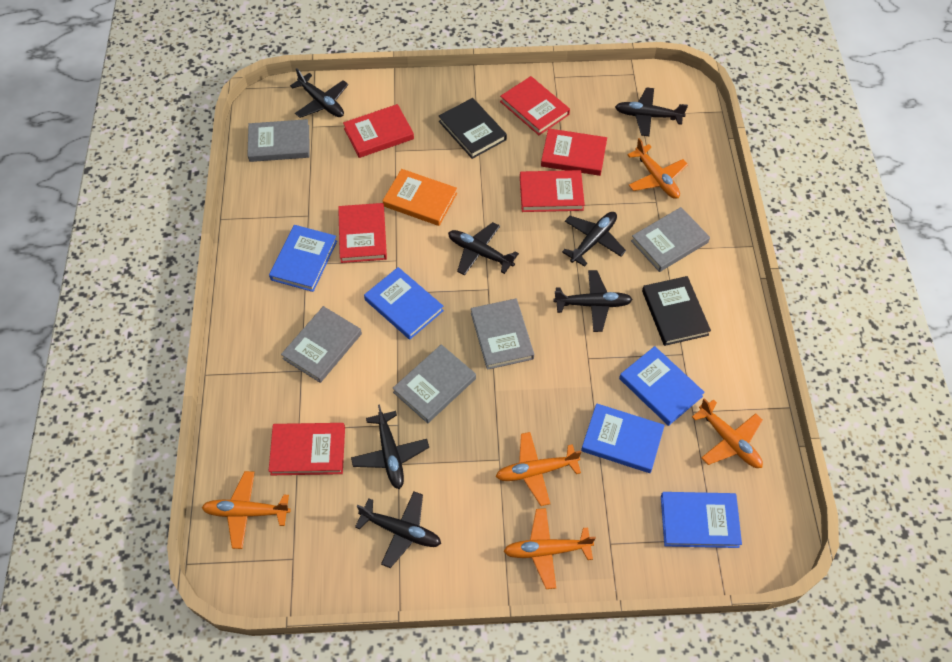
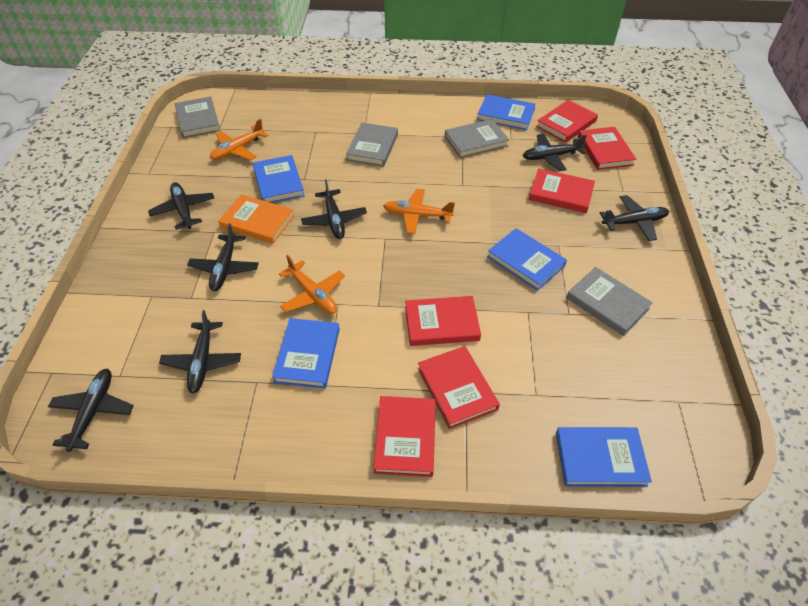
black book: [439,98,507,159] [642,276,711,346] = 2 -> none = 0
grey book: [247,119,310,162] [281,306,362,383] [392,344,476,423] [471,298,534,370] [631,207,710,272] = 5 -> [175,96,221,138] [346,123,398,167] [445,119,509,158] [566,267,653,336] = 4
orange plane: [202,471,290,549] [496,432,582,506] [504,508,596,589] [627,138,688,199] [692,398,763,468] = 5 -> [210,119,268,160] [279,255,345,314] [383,189,455,234] = 3

